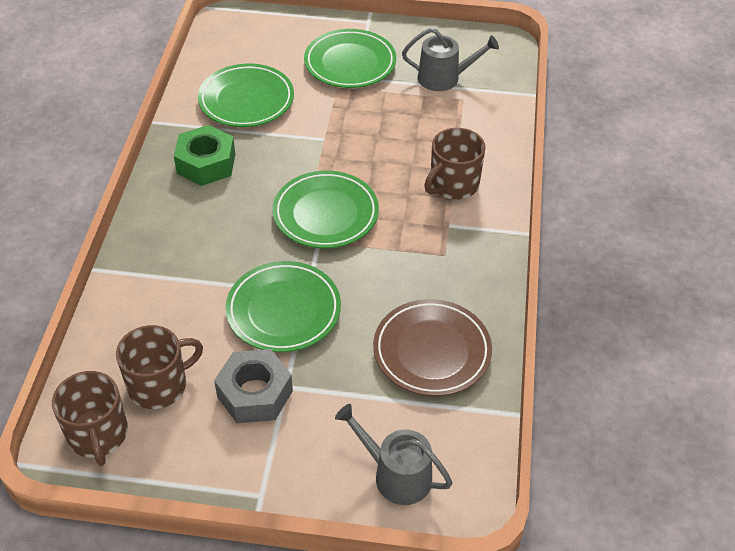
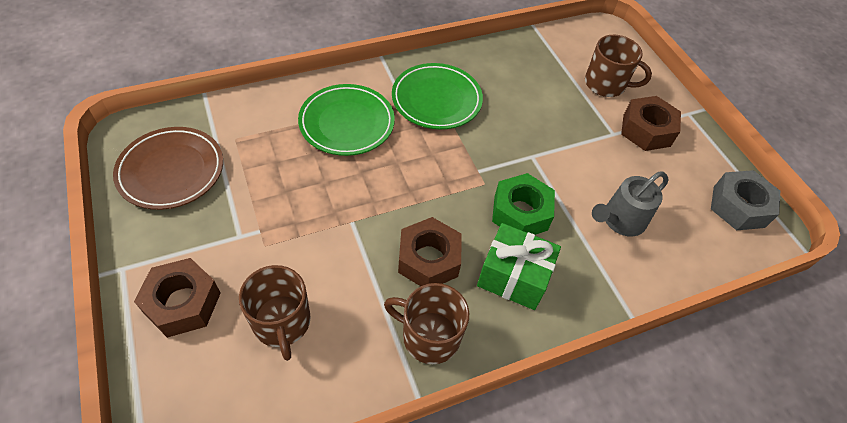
brown nut: none = 0 -> [134,258,221,338] [398,217,462,286] [621,96,681,151] = 3
green gift: none = 0 -> [477,223,561,310] = 1
green plate: [198,64,294,127] [225,261,341,352] [273,171,379,248] [304,29,396,88] = 4 -> [298,84,395,156] [392,63,483,129] = 2
grey watering can: [335,404,453,505] [402,28,499,91] = 2 -> [592,172,669,236] = 1

